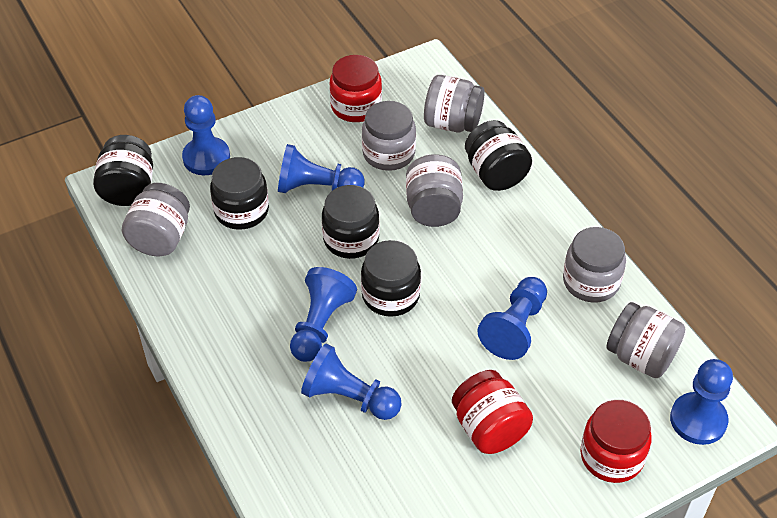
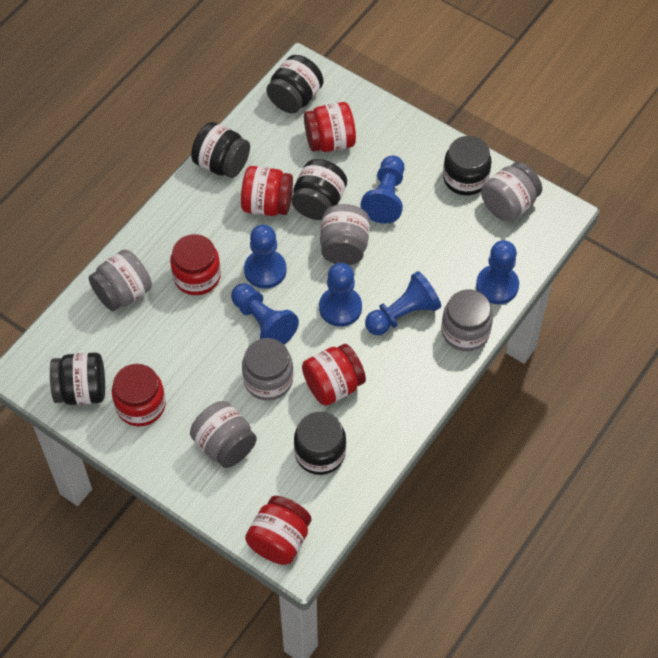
black jar: [93,135,153,206] [210,157,269,230] [322,185,380,259] [361,240,421,317] [465,120,532,191] = 5 -> [50,352,105,405] [191,122,250,178] [266,55,323,114] [292,159,347,220] [294,411,346,475] [443,136,491,196] = 6
red jar: [330,55,382,122] [452,370,533,454] [580,400,652,483] = 3 -> [112,364,166,426] [170,234,221,295] [241,166,293,216] [245,496,311,565] [302,344,366,406] [304,102,356,152] = 6

